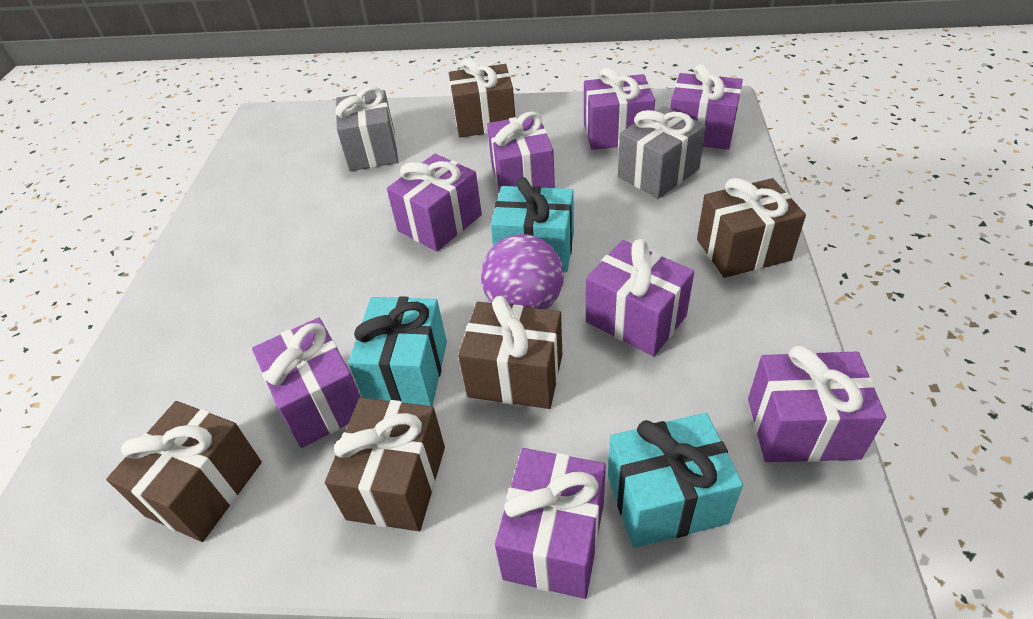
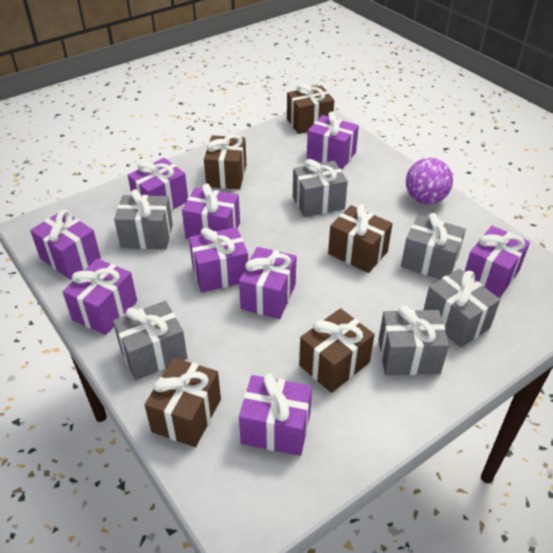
grey gift: [336,86,398,171] [618,106,706,199] = 2 -> [113,301,188,380] [114,189,173,249] [293,159,348,217] [378,305,449,375] [401,213,466,280] [424,269,500,347] = 6
purple gift: [252,318,361,448] [387,154,482,251] [487,112,555,191] [495,448,606,599] [584,68,655,150] [586,239,694,356] [670,64,743,150] [748,345,886,462] = 8 -> [30,210,101,279] [62,259,137,335] [128,158,188,210] [182,184,240,239] [189,227,248,292] [239,247,297,319] [239,373,312,456] [307,111,359,169] [464,226,530,298] = 9
turquoise gift: [348,296,447,406] [491,177,574,272] [608,413,743,548] = 3 -> none = 0

